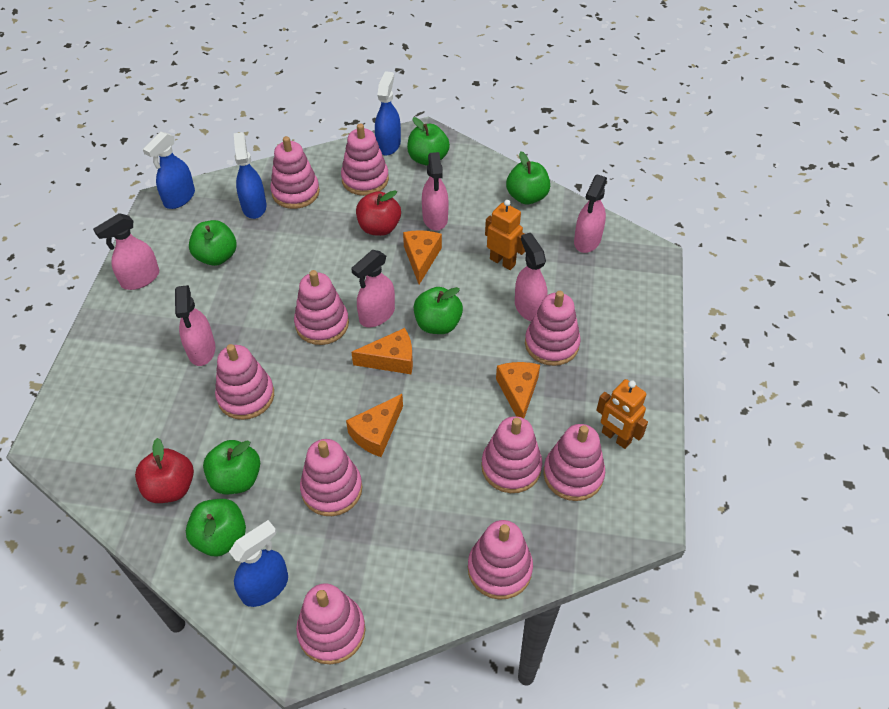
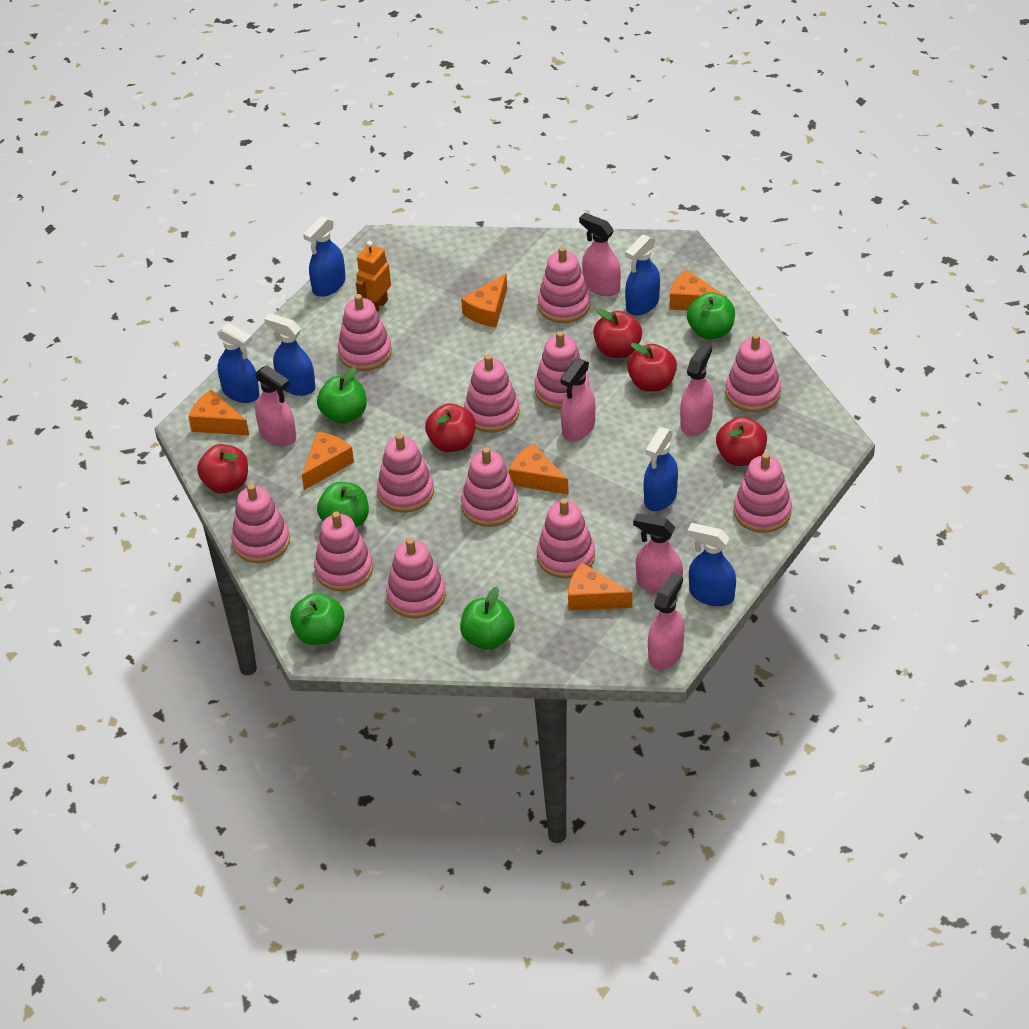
blue spray bottle: [143,131,195,209] [229,520,288,607] [234,132,266,219] [375,71,401,155] = 4 -> [217,323,260,403] [264,313,315,396] [303,216,346,297] [625,234,660,316] [643,427,678,511] [687,523,736,606] = 6
green apple: [186,499,246,556] [189,220,237,266] [203,440,260,494] [407,117,450,166] [414,287,463,334] [506,152,550,205] = 6 -> [290,593,345,645] [317,367,367,424] [317,482,369,527] [460,587,514,650] [687,292,735,339] = 5
orange cheese: [346,394,403,457] [351,328,413,374] [403,230,442,285] [496,362,540,418] = 4 -> [188,390,249,435] [302,431,354,490] [461,274,507,327] [509,444,569,495] [568,563,632,611] [670,269,727,310] = 6
orange robot: [485,200,525,270] [596,379,648,449] = 2 -> [356,241,391,312] = 1
pink stacking toy: [215,344,274,420] [270,136,320,209] [294,270,349,345] [296,583,366,664] [300,439,362,516] [341,123,389,196] [468,520,533,600] [481,416,542,493] [525,291,581,366] [543,424,605,501] = 10 -> [231,484,290,563] [314,512,373,592] [338,294,392,371] [377,434,434,513] [386,538,446,618] [461,447,518,527] [464,354,519,432] [534,331,589,409] [537,498,595,579] [538,246,591,323] [726,334,781,412] [734,453,792,533] = 12
red apple: [135,438,194,503] [356,190,401,236] = 2 -> [197,444,248,494] [425,403,476,452] [593,308,642,358] [627,343,677,392] [716,417,767,466] = 5

